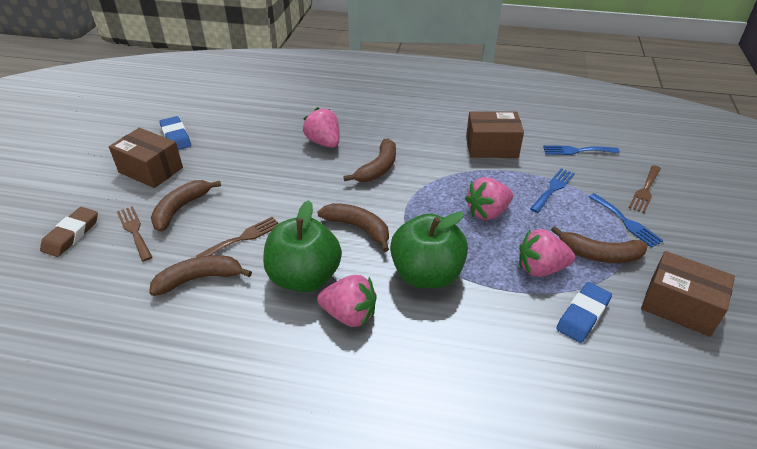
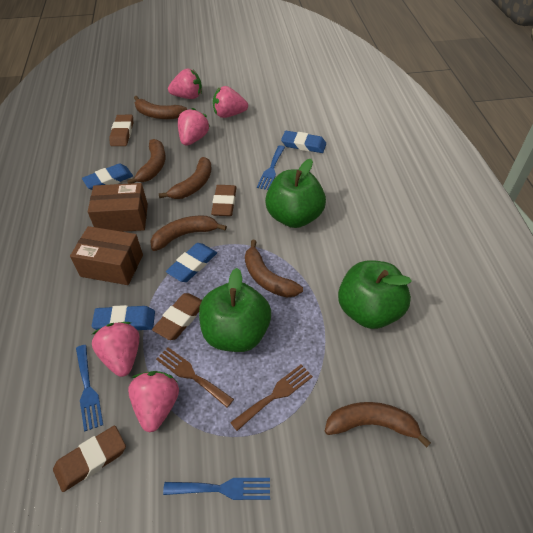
blue eraser: [159,116,191,150] [556,282,612,343] = 2 -> [82,164,133,190] [92,305,155,330] [166,243,217,282] [281,131,326,153] = 4
brown banana: [149,255,252,296] [151,180,221,232] [318,203,389,252] [343,139,396,182] [551,226,647,263] = 5 -> [127,139,165,184] [134,96,187,119] [150,216,227,251] [159,157,212,199] [245,240,303,298] [324,402,431,448] = 6
brown box: [109,128,183,188] [466,111,524,158] [641,251,735,337] = 3 -> [70,226,143,285] [88,183,148,232] = 2
brown eraser: [40,207,98,257] = 1 -> [53,426,126,492] [109,115,133,146] [152,293,202,340] [211,185,237,216] = 4
brown fork: [117,206,152,261] [196,217,278,257] [629,165,661,213] = 3 -> [156,347,234,407] [230,364,313,431] = 2
green apple: [263,200,342,292] [390,212,468,289] = 2 -> [199,268,271,352] [265,159,326,228] [338,260,412,329] = 3
pink strawberry: [303,107,340,148] [317,275,376,327] [465,177,513,220] [519,229,575,277] = 4 -> [92,322,139,377] [128,371,179,432] [168,69,202,99] [178,108,210,146] [213,86,248,118] = 5

